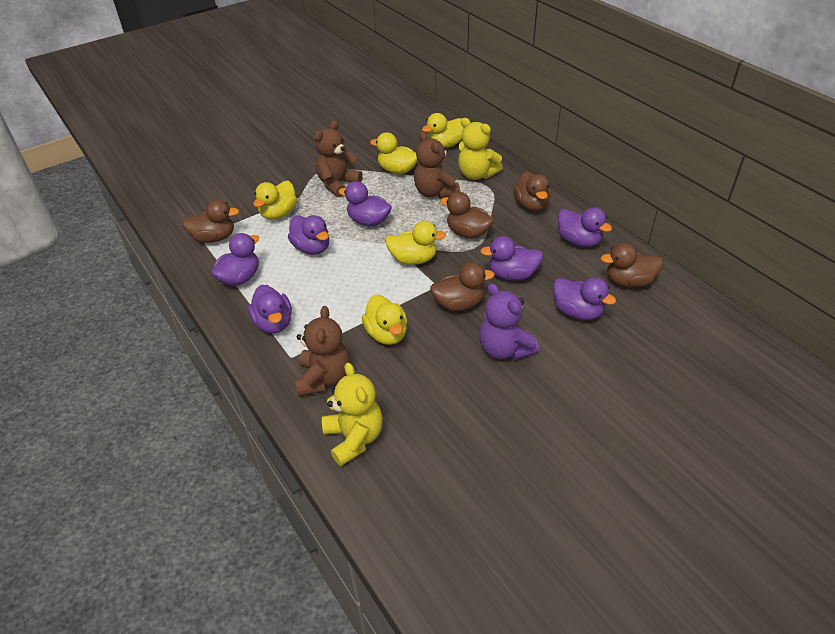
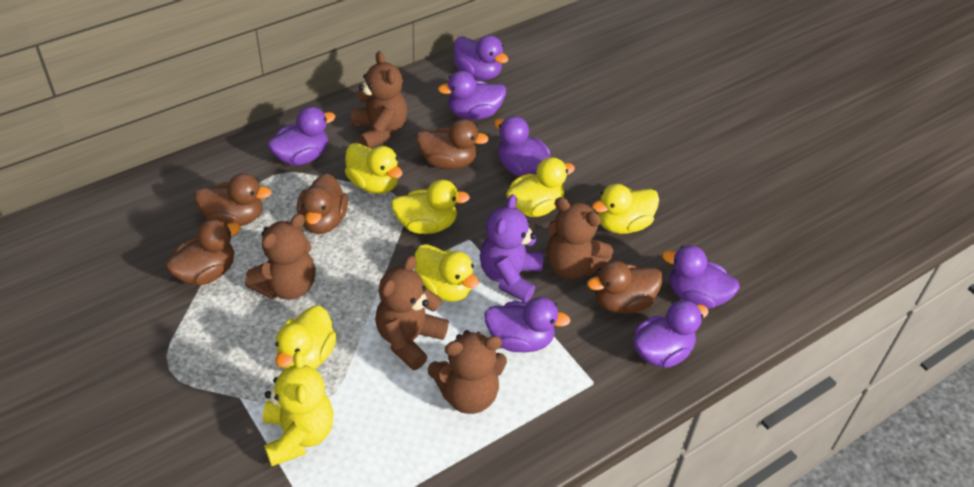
brown teddy bear: [295,306,350,396] [314,121,363,197] [414,132,460,199] = 3 -> [245,214,316,300] [351,51,407,148] [375,256,449,370] [428,330,507,414] [547,197,613,279] = 5
yellow duck: [254,181,297,220] [362,295,407,345] [370,132,418,174] [385,221,446,265] [422,113,464,148] = 5 -> [275,306,337,370] [345,143,403,194] [391,180,470,234] [414,244,479,302] [506,157,575,217] [592,184,659,234] = 6
yellow teddy bear: [322,362,383,466] [458,118,503,180] = 2 -> [263,351,334,466] = 1

